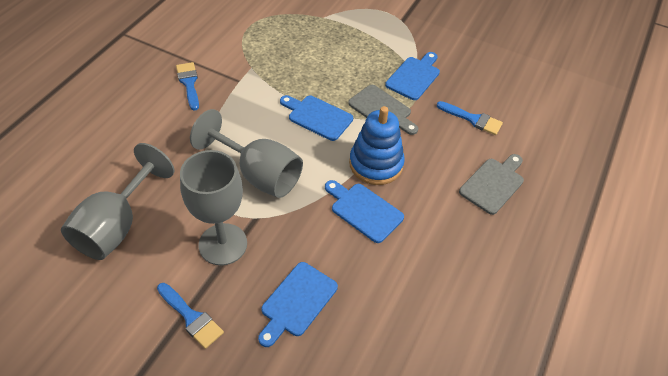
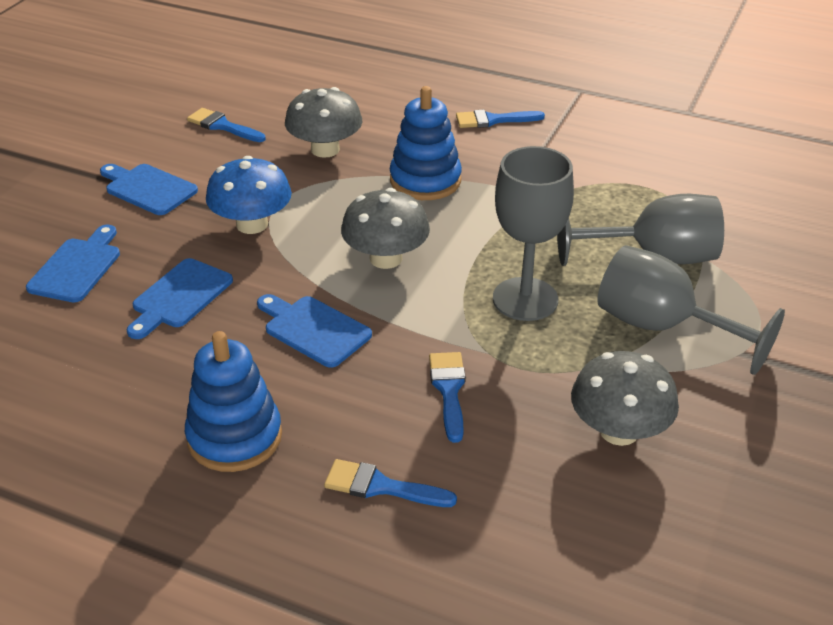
blue brush: [157,283,224,349] [176,62,199,110] [437,101,503,135] = 3 -> [187,108,266,142] [324,459,457,507] [429,352,466,443] [456,110,545,128] = 4
blue mushroom: none = 0 -> [206,156,292,234] = 1
blue stacking toy: [349,106,405,185] = 1 -> [185,331,282,472] [390,86,462,200] = 2
grey cutting board: [348,85,418,135] [459,154,524,215] = 2 -> none = 0
grey mushroom: none = 0 -> [285,87,362,158] [341,188,430,269] [571,351,679,446] = 3

